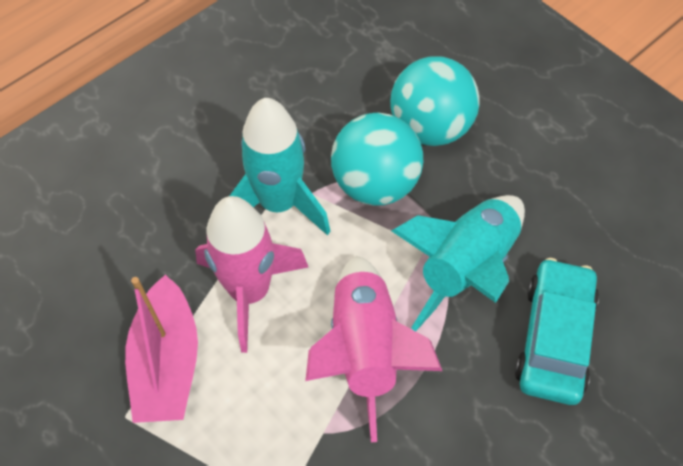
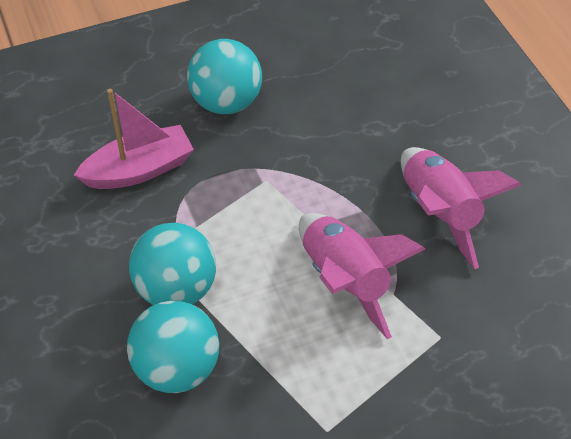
turquoise ball: [331,113,423,206] [390,56,479,146] = 2 -> [127,300,219,393] [129,223,216,305] [187,39,262,114] = 3
turquoise car: [515,258,599,405] = 1 -> none = 0
turquoise rocket: [230,98,331,235] [391,195,525,331] = 2 -> none = 0

